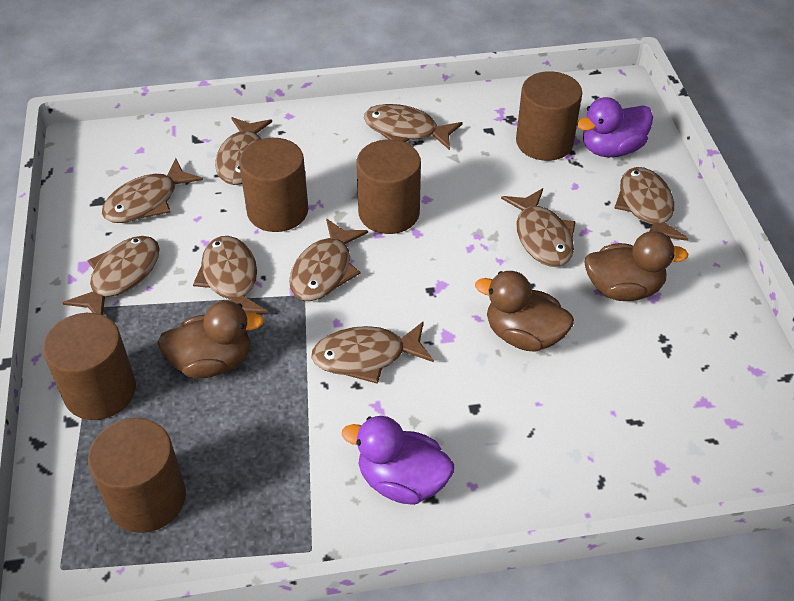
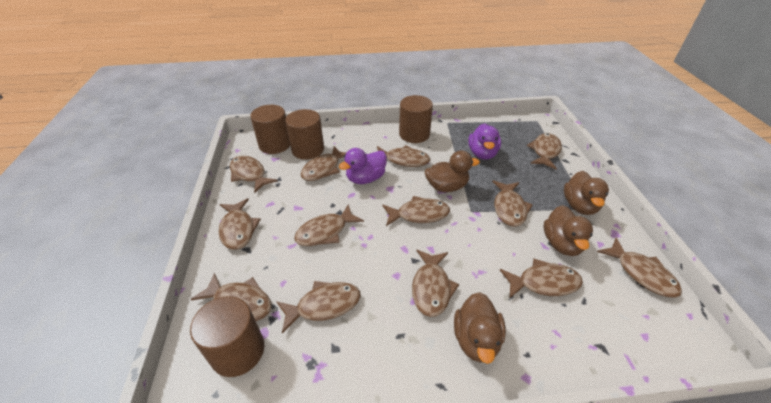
brown cylinder: [43,313,136,420] [88,418,186,533] [239,138,308,232] [356,139,421,234] [516,71,582,161] = 5 -> [190,296,264,377] [250,105,290,154] [285,109,324,160] [399,95,433,143] = 4
brown duck: [157,301,264,378] [475,271,574,351] [585,231,688,301] = 3 -> [425,151,480,192] [454,292,506,364] [544,205,593,256] [564,171,609,215] = 4
brown fish: [63,236,160,315] [102,158,203,223] [193,236,268,313] [215,117,272,185] [289,219,368,301] [311,321,434,384] [364,104,463,150] [501,188,576,267] [614,167,689,241] = 9 -> [191,273,272,321] [219,198,261,250] [230,156,278,193] [277,281,361,334] [294,204,364,246] [301,146,346,181] [377,145,430,167] [382,196,450,226] [412,250,459,317] [492,180,533,227] [500,259,583,299] [527,133,562,169] [597,237,682,298] = 13

